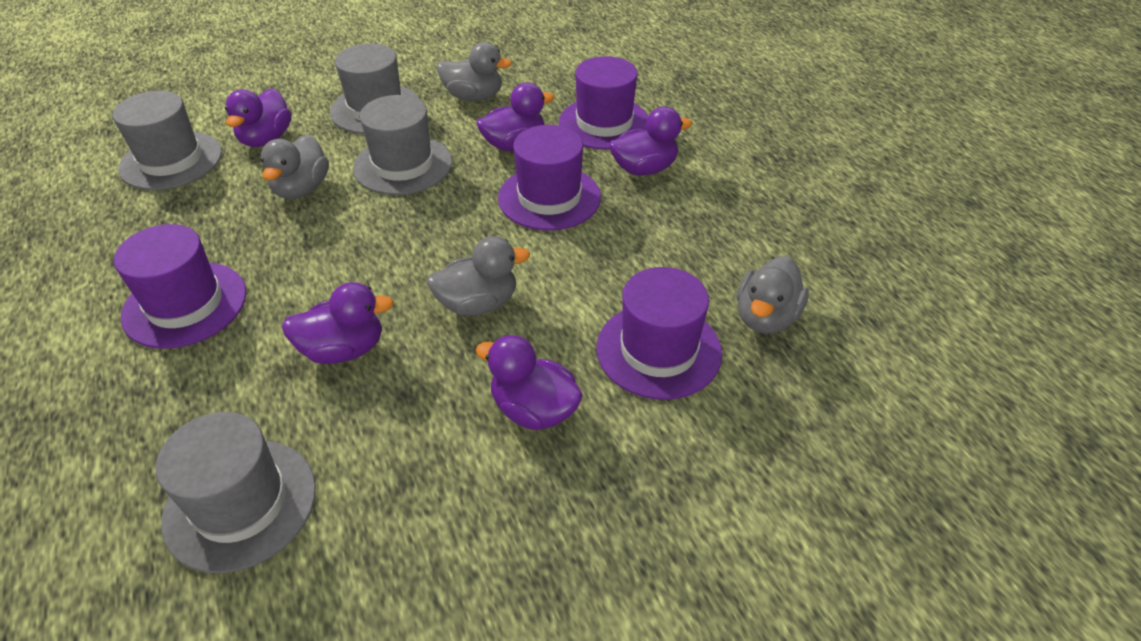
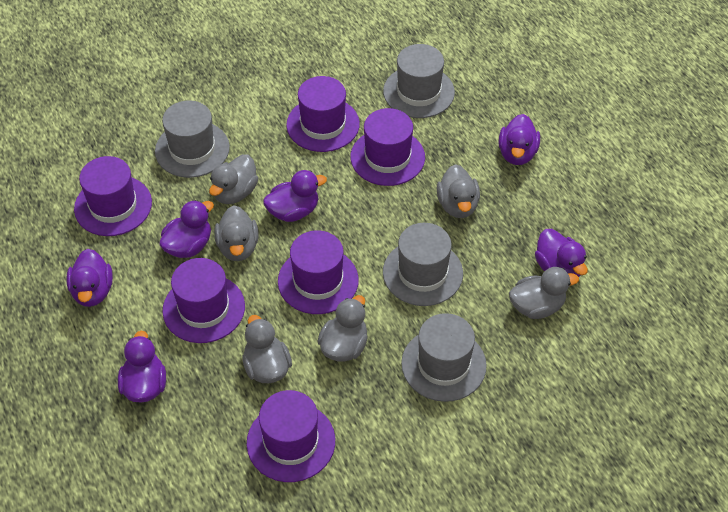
grey duck: [260,134,329,199] [427,236,530,316] [437,42,512,101] [737,256,809,334] = 4 -> [209,154,258,204] [214,205,258,261] [242,315,292,383] [317,295,368,362] [437,164,480,218] [509,267,579,319] = 6
purple duck: [225,88,292,147] [282,282,394,364] [475,335,583,430] [477,82,555,151] [609,106,692,176] = 5 -> [66,249,113,307] [118,330,166,403] [159,200,214,258] [263,170,327,222] [499,114,540,165] [535,229,588,277] = 6
purple hat: [114,224,247,349] [498,125,601,231] [559,56,648,150] [597,267,722,400] = 4 -> [74,156,152,236] [162,258,245,343] [247,390,335,482] [278,230,359,314] [286,76,360,152] [350,108,425,186] = 6

